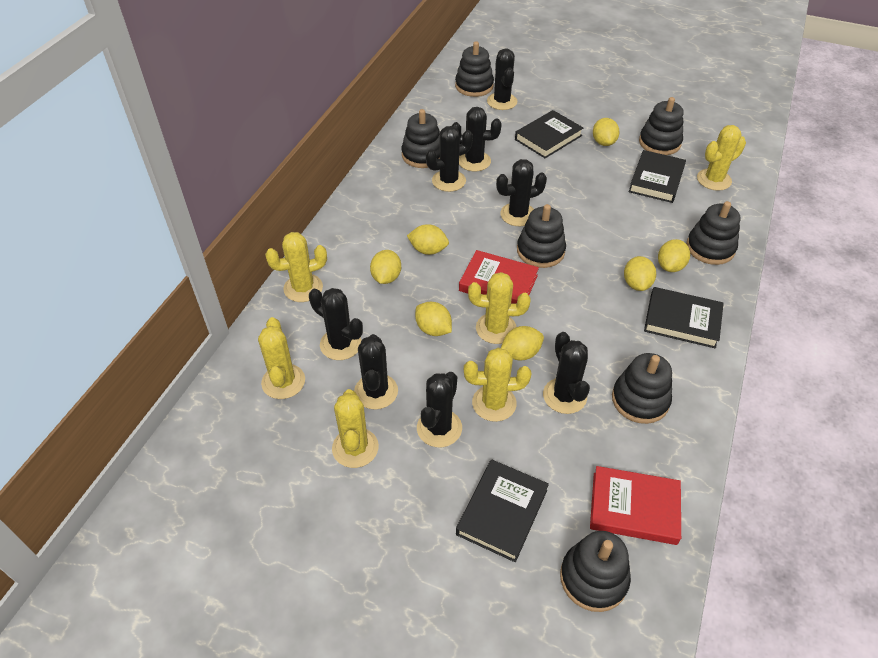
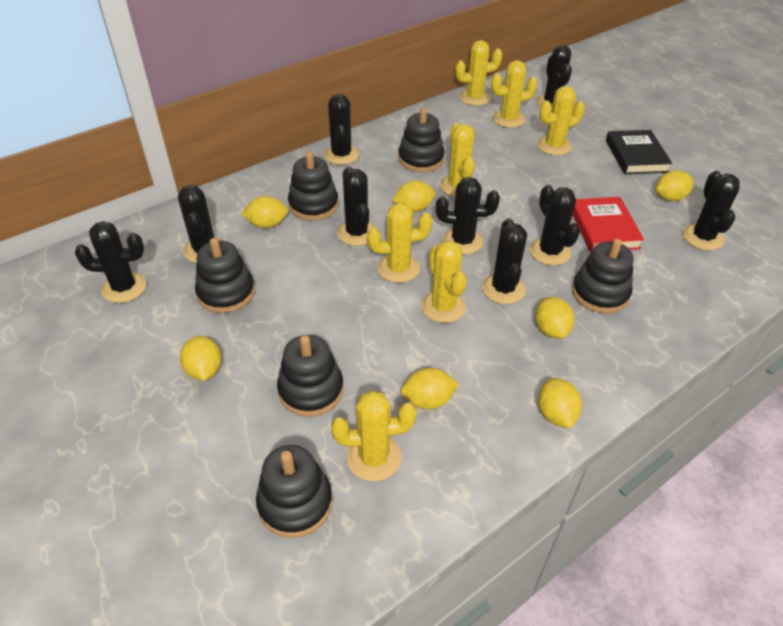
black book: [456,459,549,562] [515,110,583,158] [629,150,686,203] [644,287,724,349] = 4 -> [606,130,672,174] = 1
black cactus: [309,288,363,360] [354,334,398,410] [417,372,462,447] [426,126,473,192] [452,107,502,172] [487,48,517,110] [496,159,547,226] [543,332,590,414] = 8 -> [75,221,147,303] [178,185,223,263] [324,94,359,165] [337,167,376,246] [436,177,500,255] [482,219,527,304] [530,185,580,265] [536,45,572,110] [682,171,740,250] = 9
black stacking toy: [401,109,440,168] [455,41,494,97] [517,204,566,268] [560,531,631,612] [612,353,672,424] [639,97,684,155] [686,201,740,265] = 7 -> [195,238,255,313] [256,445,333,538] [277,335,343,417] [288,152,338,220] [398,107,445,172] [572,239,634,314] = 6
red book: [459,250,539,304] [590,466,681,545] = 2 -> [573,197,644,252] = 1
yellow cactus: [258,317,305,399] [265,232,327,302] [332,389,379,468] [464,348,531,422] [468,272,530,344] [697,125,746,191] = 6 -> [331,391,417,481] [367,203,432,283] [421,241,467,323] [440,123,475,197] [455,40,503,106] [491,60,538,128] [537,86,585,155] = 7

